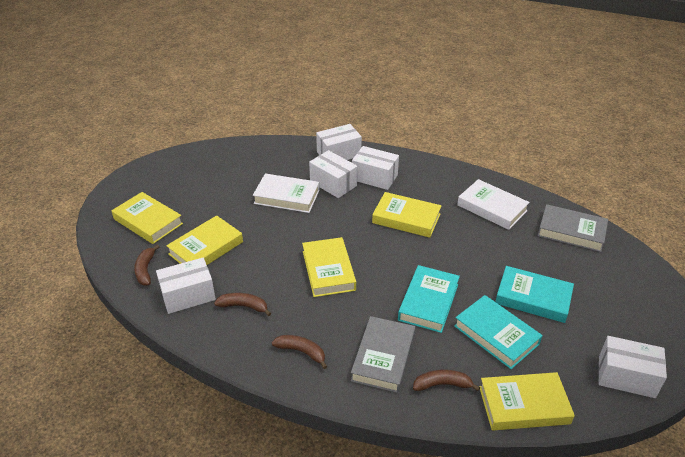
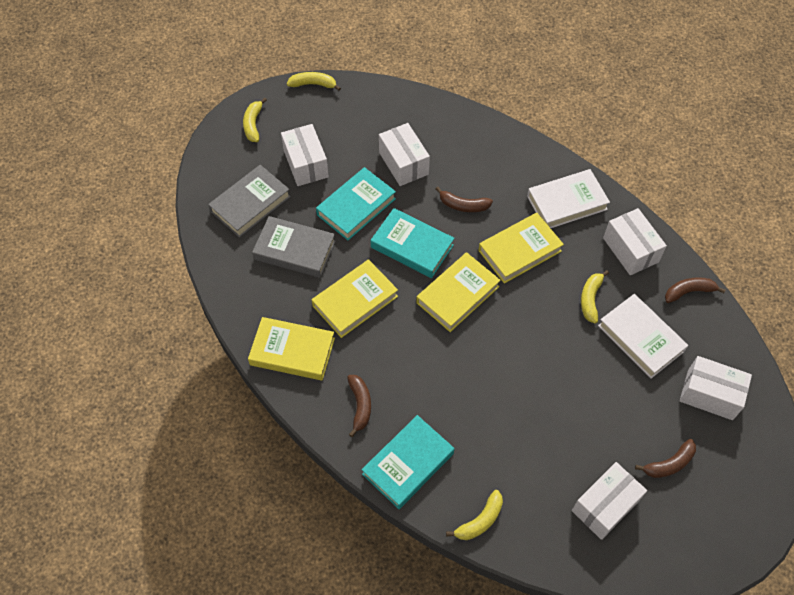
yellow banana: none = 0 -> [243,98,267,142] [287,72,341,91] [446,490,503,540] [581,270,609,323] = 4
yellow book: [111,192,183,244] [166,215,243,265] [302,237,356,297] [372,192,442,238] [479,372,575,430] = 5 -> [248,317,335,381] [312,259,398,338] [416,252,501,332] [478,213,564,284] = 4

